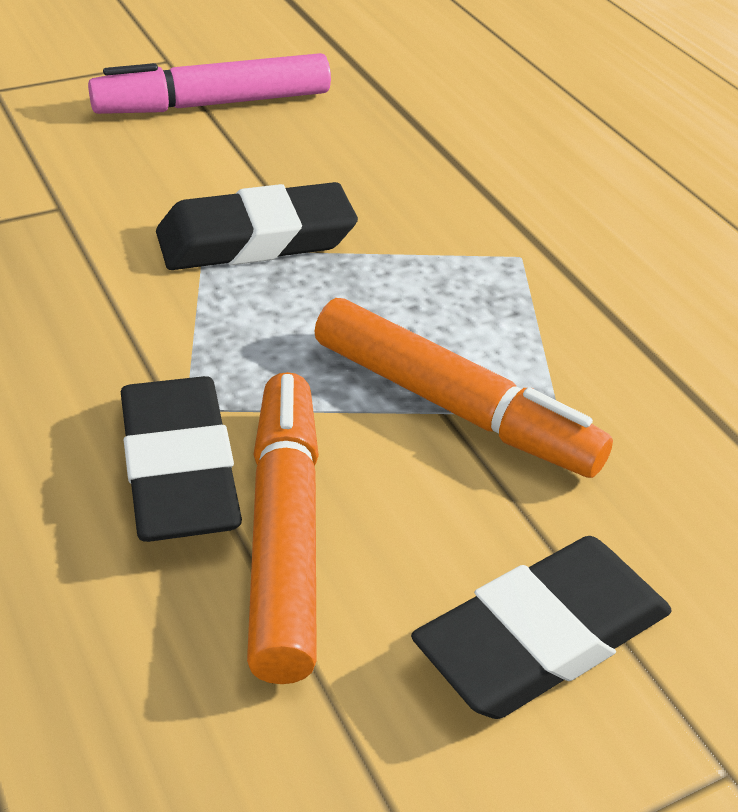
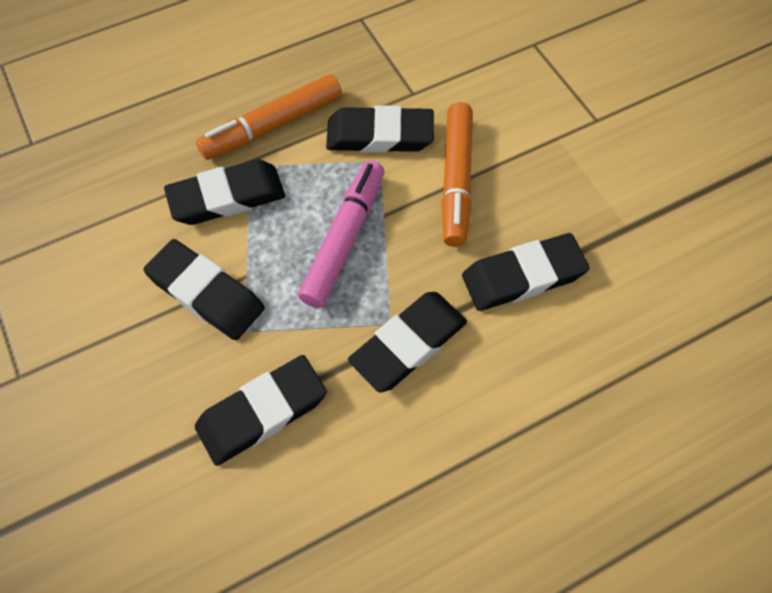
black eraser: [121,376,242,542] [156,182,358,270] [411,536,672,719] = 3 -> [143,239,265,340] [164,159,285,225] [195,355,327,466] [326,105,434,153] [348,292,467,392] [462,233,590,311] = 6

